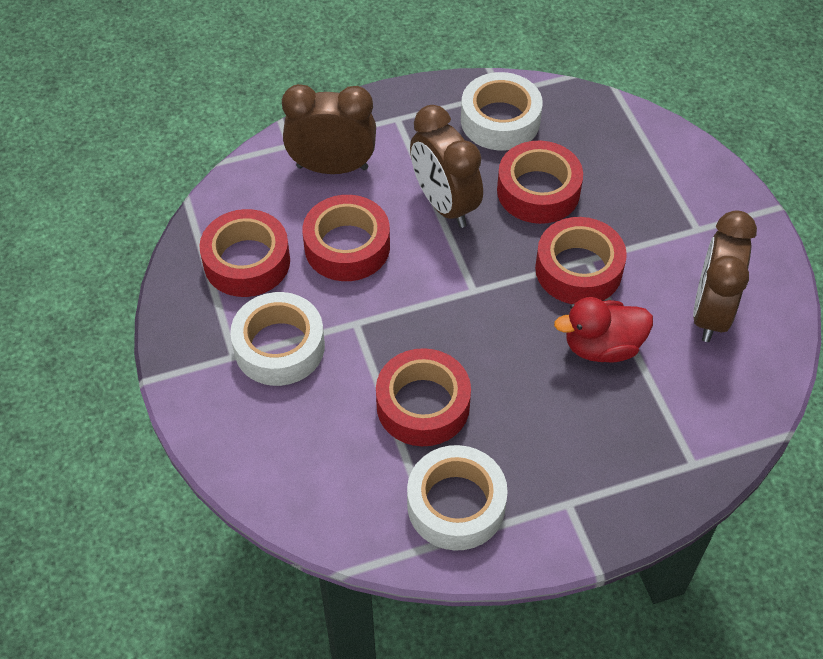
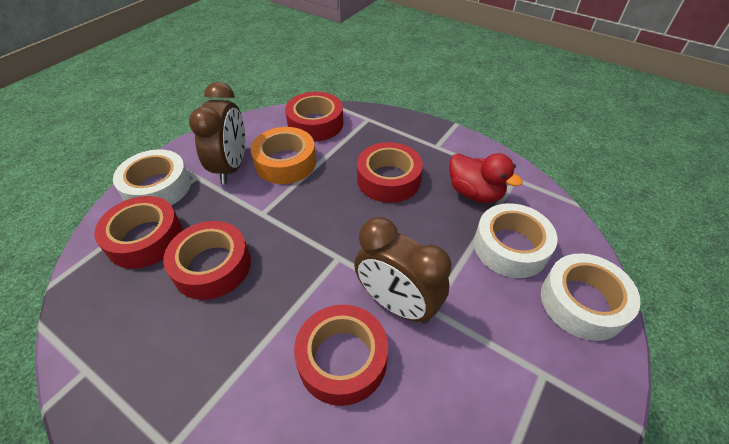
brown clock: [282,84,376,174] [410,105,483,228] [693,210,757,342] = 3 -> [189,82,245,184] [354,217,451,324] = 2
orange tape: none = 0 -> [251,127,316,184] = 1

